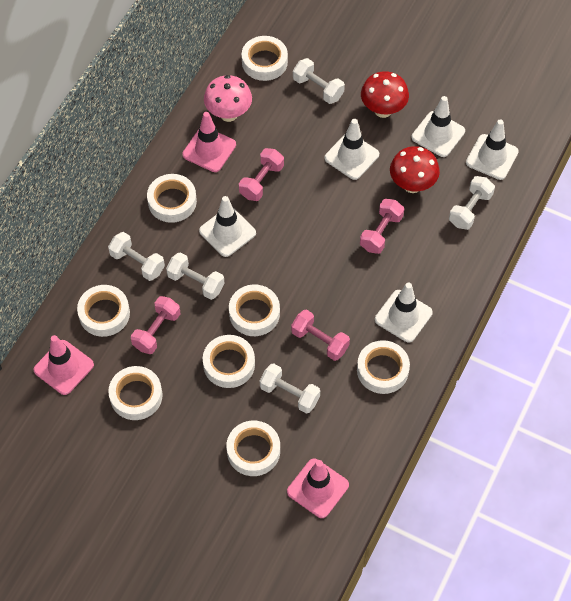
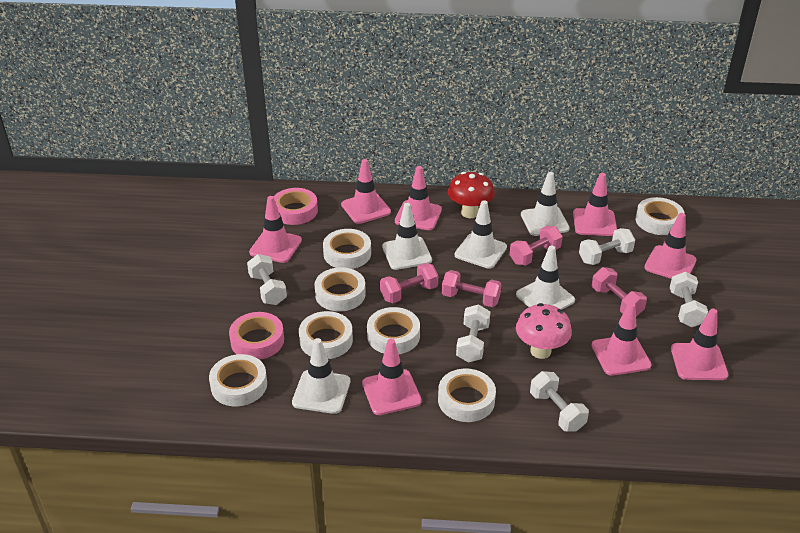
pink tape: none = 0 -> [229,312,284,360] [274,188,318,225] = 2
pink traffic cone: [33,335,94,395] [182,112,236,172] [287,458,349,518] = 3 -> [249,196,302,263] [341,159,391,224] [362,339,422,415] [395,166,442,230] [573,173,617,236] [591,302,652,376] [644,213,697,279] [671,309,728,380] = 8
red mushroom: [361,71,409,118] [390,146,440,193] = 2 -> [448,172,494,218] = 1
white tape: [77,285,130,337] [108,366,162,420] [147,174,197,223] [203,335,255,388] [226,421,280,476] [229,284,280,336] [242,36,288,81] [357,340,410,394] = 8 -> [209,354,267,406] [299,311,353,359] [314,267,366,312] [323,229,371,269] [367,307,420,354] [438,369,496,422] [635,197,685,235] = 7

